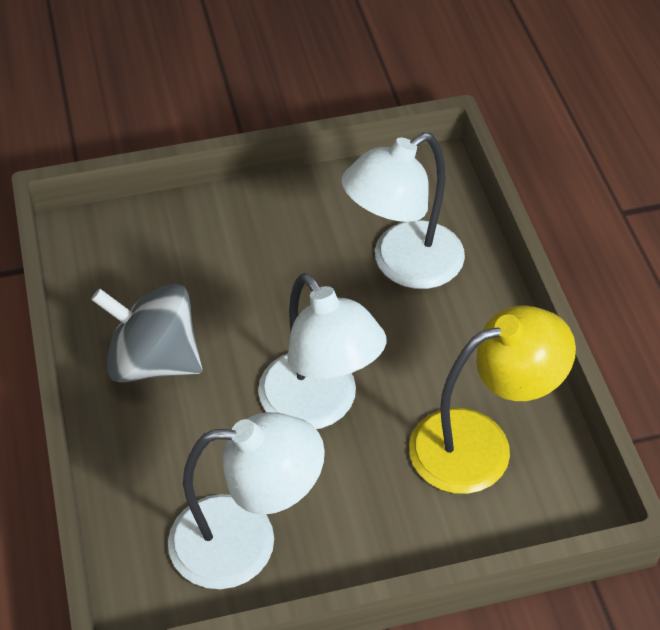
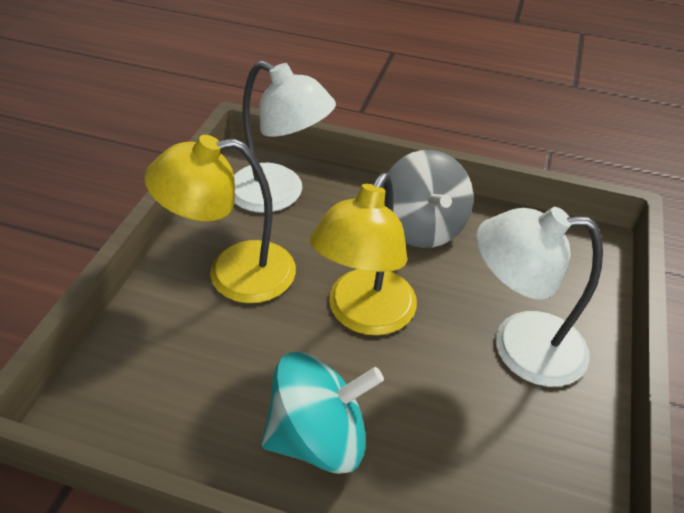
turquoise spinning top: none = 0 -> [261,352,384,474] = 1
white lamp: [168,412,325,589] [258,273,386,429] [341,133,465,289] = 3 -> [234,61,336,213] [476,207,603,387] = 2
yellow lamp: [409,305,576,494] = 1 -> [144,135,296,303] [310,173,417,335] = 2

